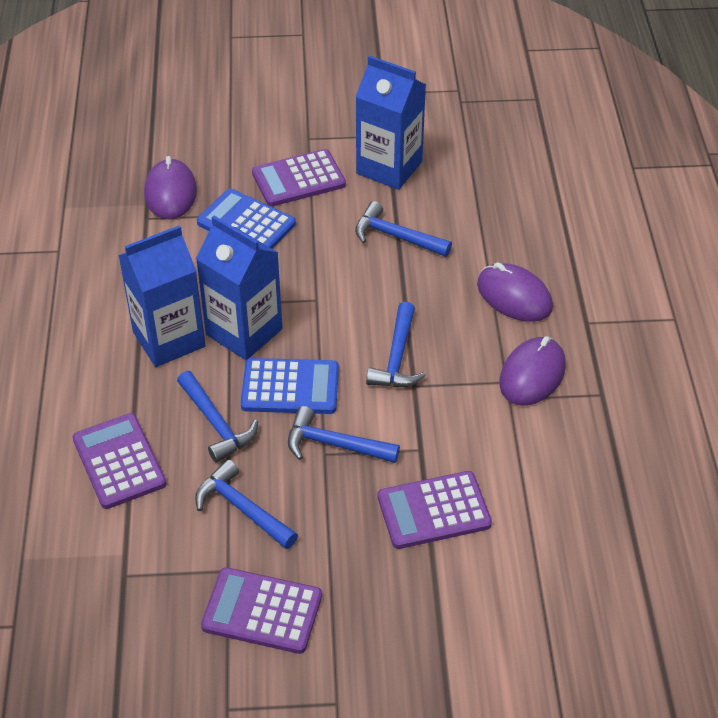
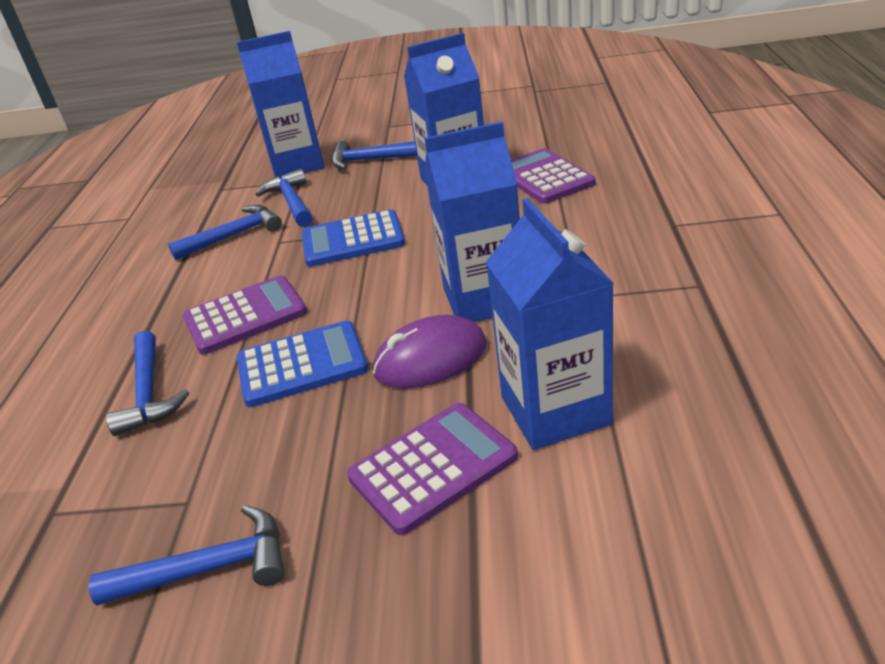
blue carton: [118,225,206,367] [196,216,282,360] [356,55,426,190] = 3 -> [237,31,324,178] [404,33,484,185] [424,121,520,322] [486,198,614,450] = 4
purple calculator: [72,413,167,509] [201,567,322,654] [252,149,346,207] [378,471,492,549] = 4 -> [183,275,307,355] [347,403,518,535] [511,148,595,204] = 3
purple mouse: [144,156,197,219] [477,262,553,322] [499,336,566,406] = 3 -> [373,315,487,388] = 1

